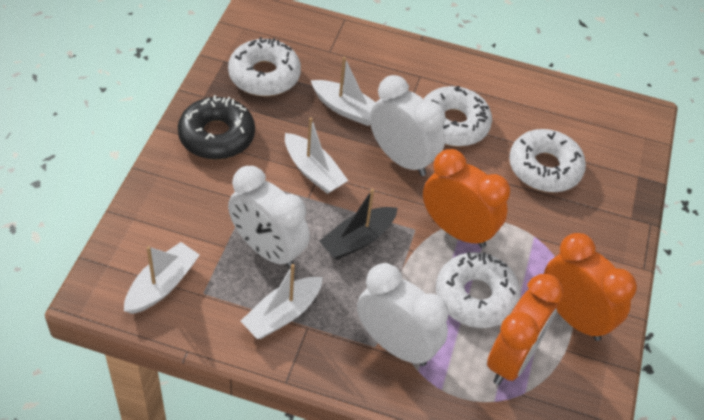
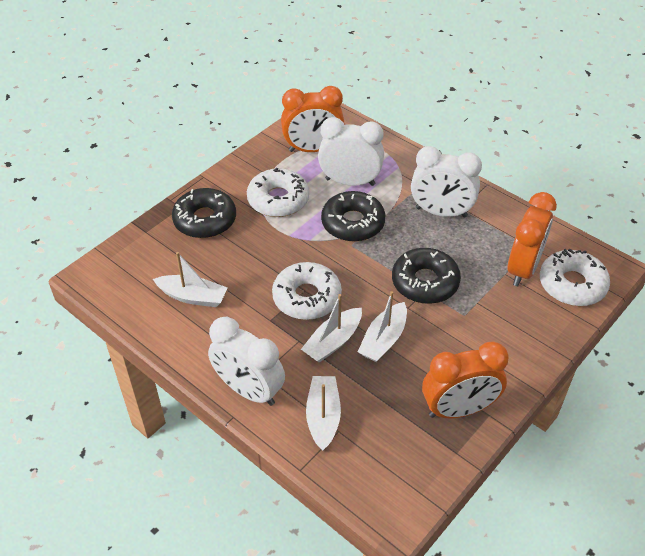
black boat: [319,189,398,260] = 1 -> none = 0
black donut: [178,95,255,160] = 1 -> [172,188,236,238] [321,191,386,242] [392,248,461,304] = 3
white donut: [228,37,301,96] [424,86,492,147] [436,252,521,328] [509,129,586,192] = 4 -> [247,168,309,217] [272,262,342,320] [540,249,610,306] = 3

